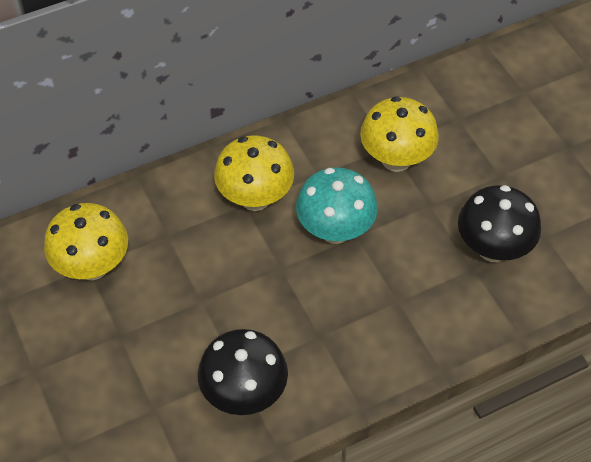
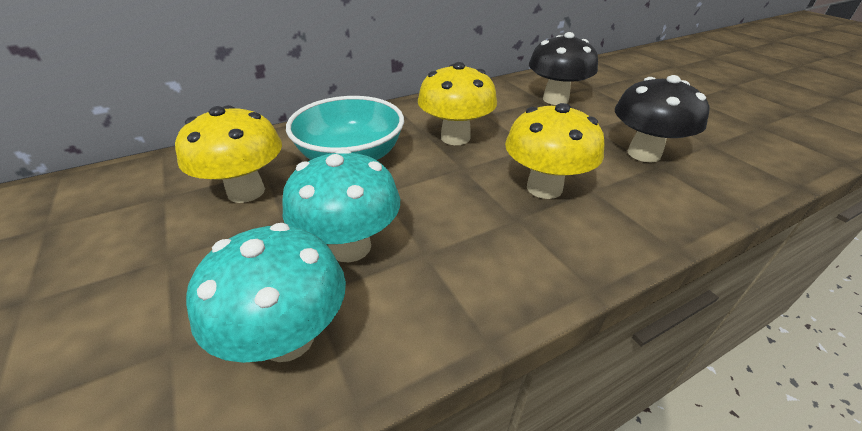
turquoise bowl: none = 0 -> [286,96,404,160] = 1
turquoise mushroom: [296,167,378,244] = 1 -> [186,223,346,363] [282,149,400,263] = 2

